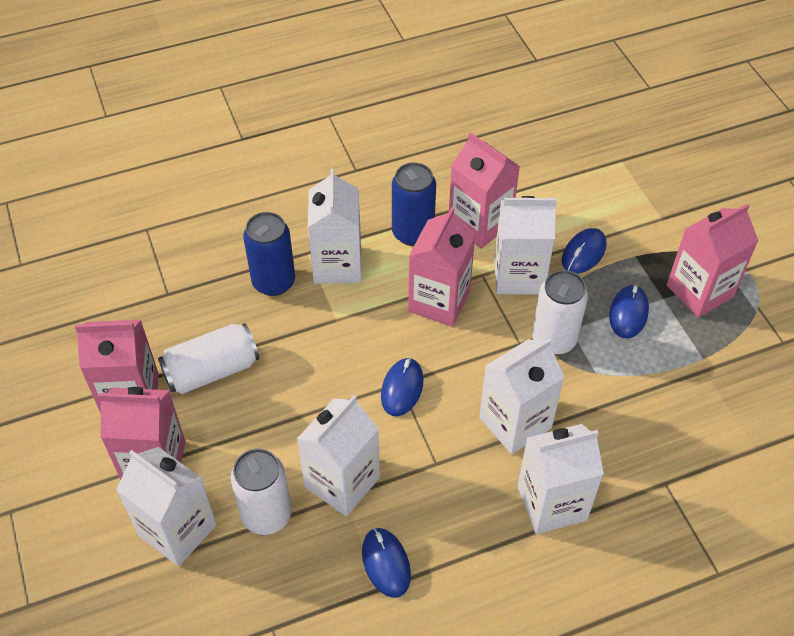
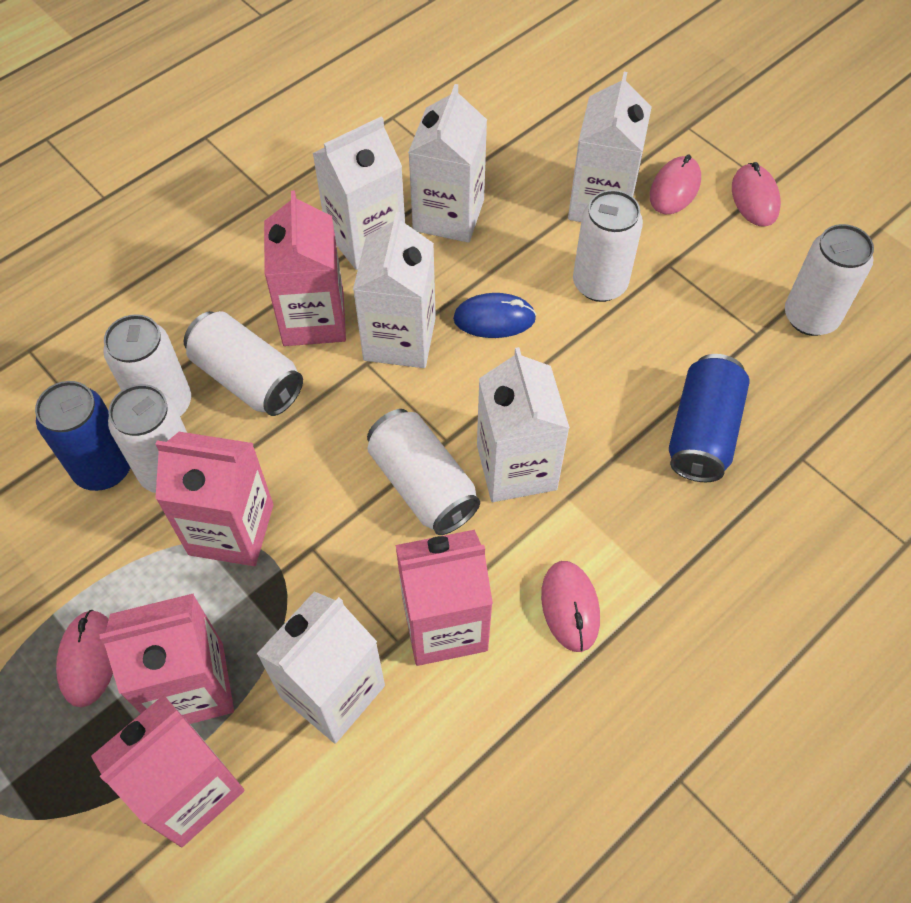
blue mouse: [362,528,411,598] [381,358,423,416] [562,228,607,274] [609,285,649,338] = 4 -> [453,293,536,338] = 1
pink mouse: none = 0 -> [56,610,113,707] [541,561,600,652] [650,155,701,214] [732,162,781,227] = 4
white can: [158,323,259,394] [230,449,292,535] [532,270,588,355] = 3 -> [103,314,191,417] [108,384,187,493] [184,311,303,416] [367,409,480,535] [573,190,643,302] [785,224,874,336] = 6

